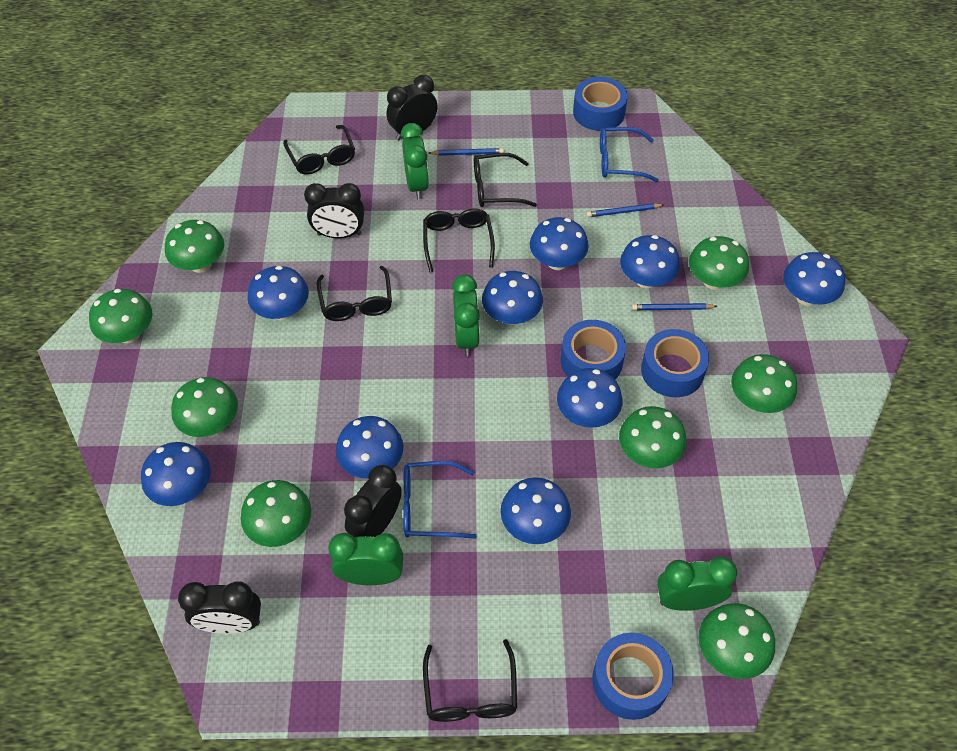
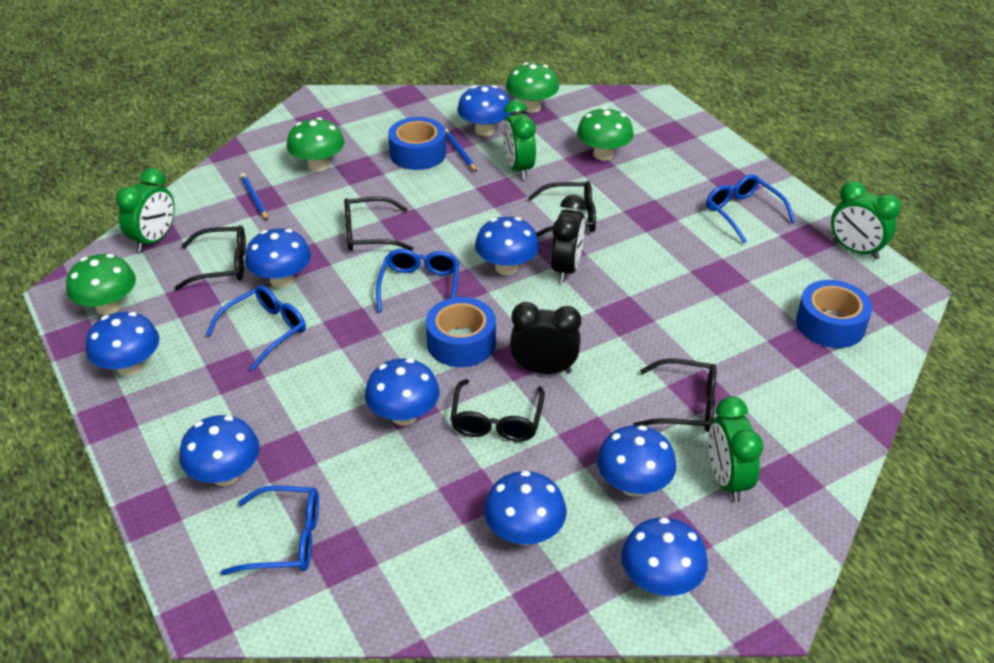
black clock: [178,581,261,634] [304,183,364,238] [344,465,402,537] [387,75,438,141] = 4 -> [510,302,581,374] [551,195,586,283] = 2
blue glasses: [403,461,476,539] [600,127,659,182] = 2 -> [206,285,306,371] [221,485,319,575] [376,249,459,312] [706,174,795,243] = 4
blue pencil: [429,148,504,156] [586,203,664,217] [632,303,717,310] = 3 -> [240,173,268,220] [445,129,477,172] = 2
blue tape: [561,320,626,379] [573,77,628,131] [592,633,674,720] [641,329,709,397] = 4 -> [388,117,446,170] [426,297,496,367] [796,280,872,348] = 3
green mushroom: [89,289,152,343] [165,220,224,273] [171,377,238,437] [241,480,311,547] [619,406,687,468] [689,236,749,290] [699,603,775,679] [731,354,797,413] = 8 -> [66,254,136,315] [287,117,345,171] [506,62,559,113] [577,107,634,161] = 4

